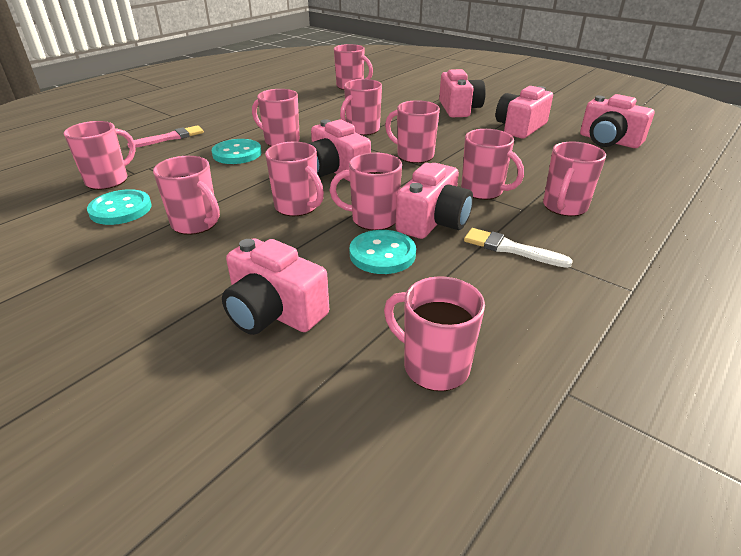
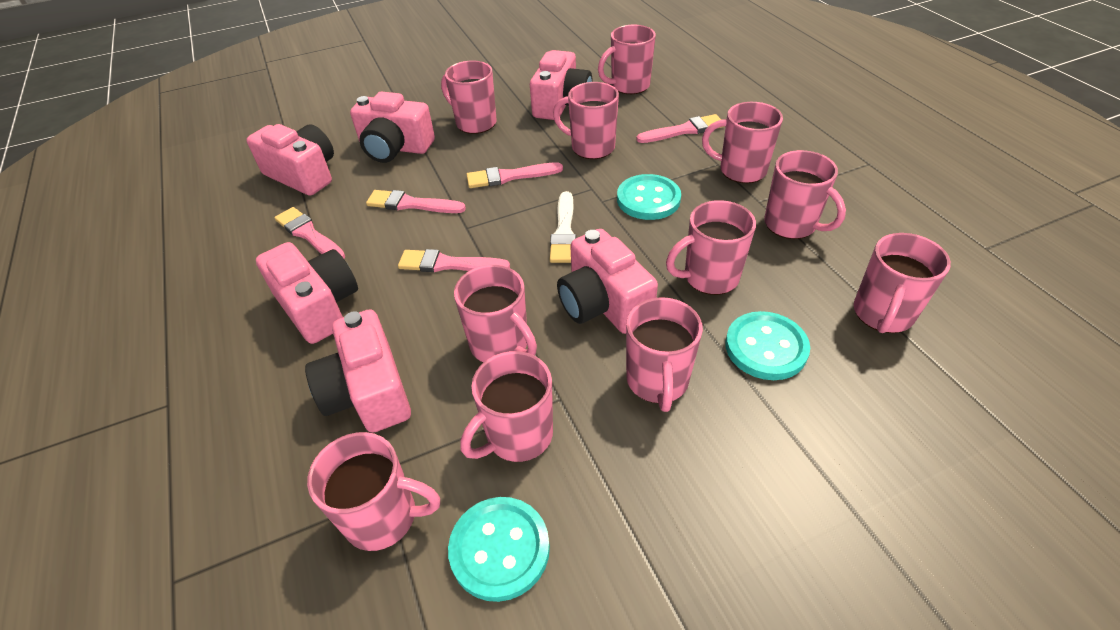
pink brush: [127,126,204,148] = 1 -> [274,207,345,259] [366,190,466,213] [398,249,510,272] [466,162,563,188] [636,114,724,143] = 5

